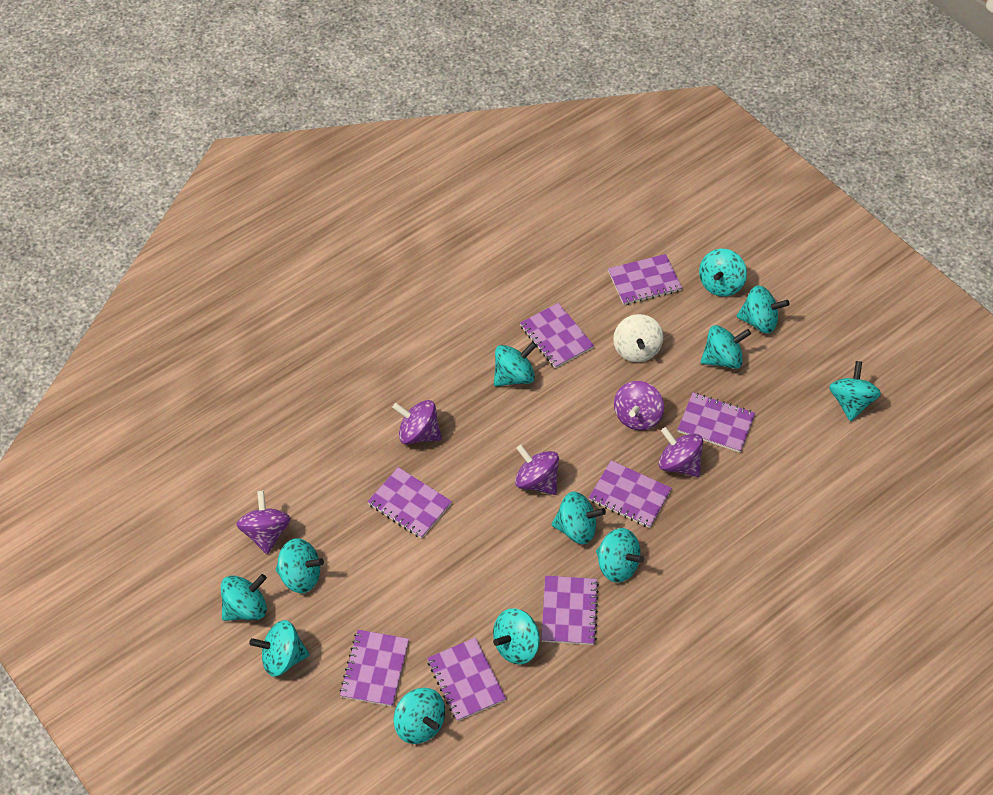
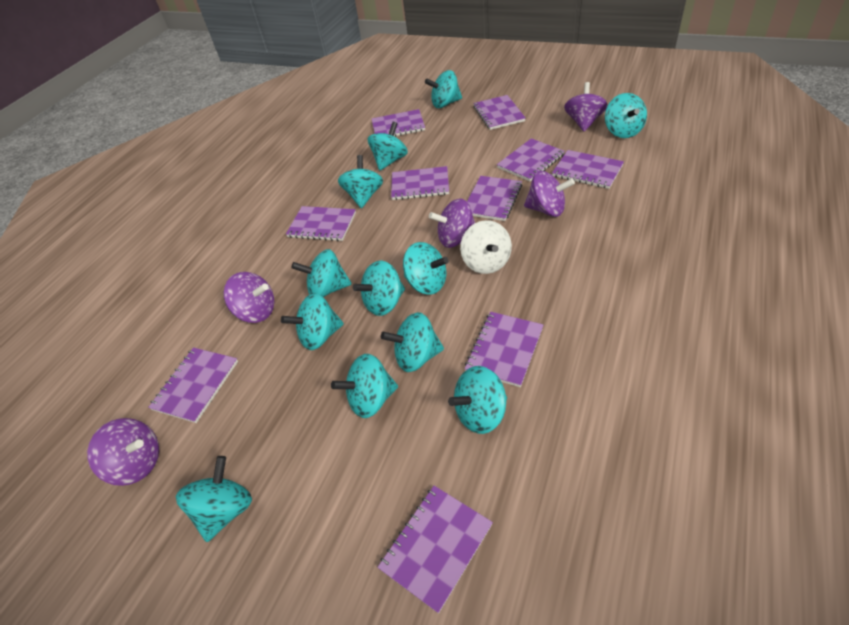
purple notebook: [339,630,409,707] [367,467,452,539] [427,637,506,721] [520,303,594,368] [541,576,599,645] [589,460,672,528] [608,254,682,305] [677,392,755,453] = 8 -> [148,347,238,423] [286,206,356,241] [372,109,425,137] [377,486,493,613] [391,166,449,200] [464,312,543,387] [467,176,522,221] [473,95,526,130] [497,138,565,181] [552,150,624,189] = 10

